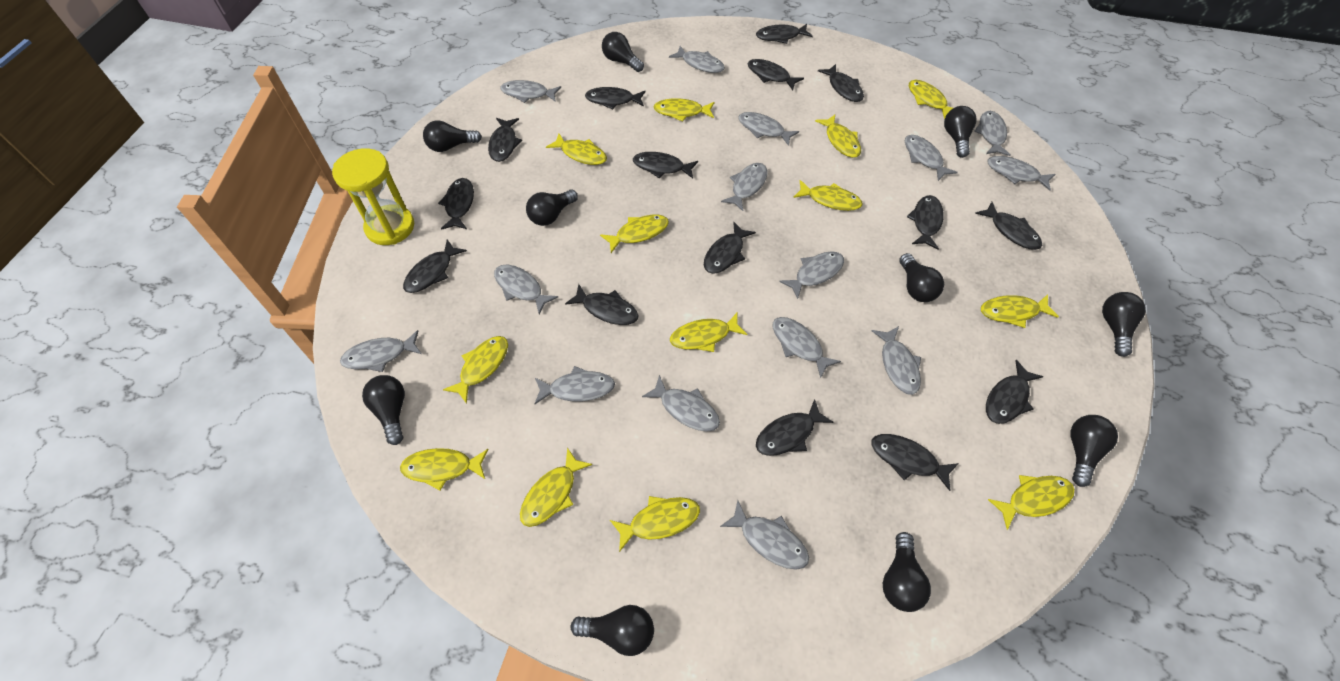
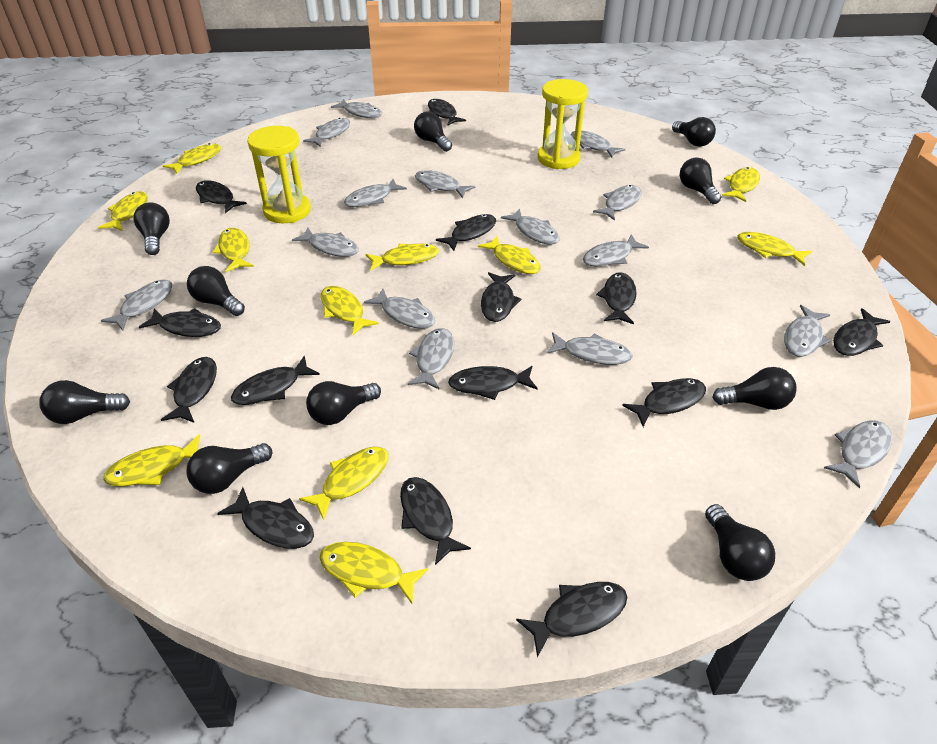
black fish: [403,240,467,293] [438,178,474,230] [488,118,522,162] [565,284,639,325] [585,87,646,110] [633,152,698,178] [704,222,756,274] [748,59,804,90] [756,24,813,44] [756,399,834,456] [818,64,864,102] [871,434,959,491] [907,195,944,249] [975,202,1042,250] [986,360,1043,424] = 15 -> [139,308,221,337] [161,357,217,423] [196,180,247,213] [217,487,314,549] [231,356,320,405] [400,477,471,565] [428,99,466,125] [436,214,496,251] [448,366,538,400] [481,272,522,322] [516,582,627,658] [596,272,637,324] [622,378,706,427] [833,308,891,356] = 14
yellow fish: [400,448,489,490] [443,336,508,404] [520,447,592,527] [546,134,607,165] [600,215,669,253] [610,496,700,552] [654,98,715,122] [670,313,747,352] [793,180,863,211] [815,115,861,158] [909,80,953,119] [981,294,1059,328] [988,475,1075,530] = 13 -> [98,191,148,231] [103,434,200,486] [163,143,221,174] [213,228,254,272] [299,447,388,520] [320,542,428,604] [321,286,379,335] [366,243,439,271] [478,236,541,274] [722,167,760,202] [737,232,812,266] = 11
yellow hourglass: [332,148,414,245] = 1 -> [247,126,311,223] [538,79,588,169] = 2

